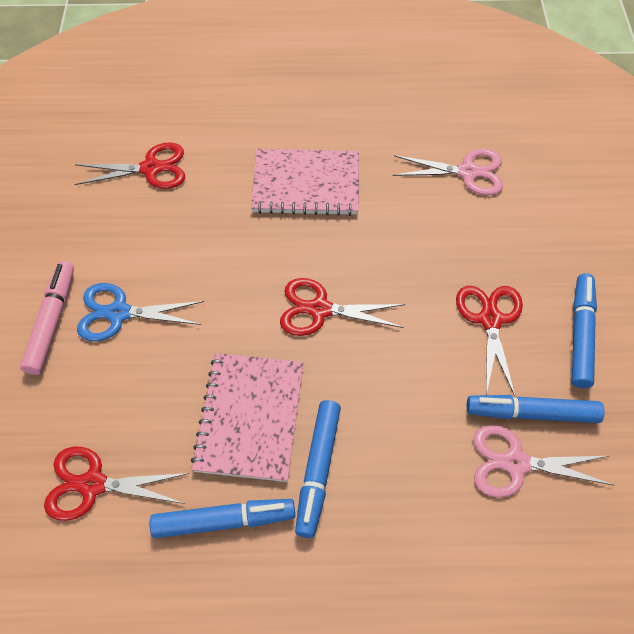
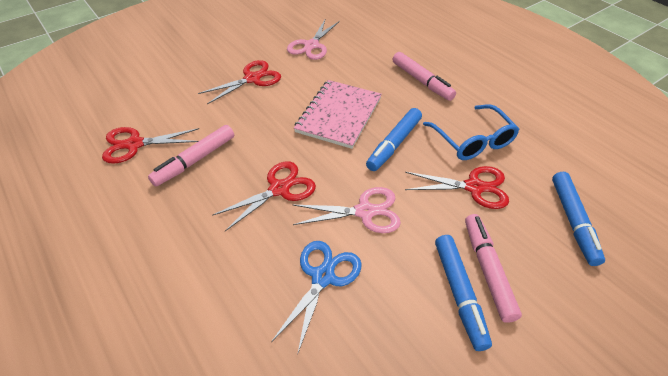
blue glasses: none = 0 -> [423,104,520,160] = 1
blue marker: [150,499,295,538] [295,400,341,538] [467,395,605,423] [572,273,597,388] = 4 -> [366,108,422,171] [435,235,492,351] [552,172,605,266] = 3
pink marker: [20,261,74,375] = 1 -> [148,125,234,186] [393,52,456,101] [465,214,522,323] = 3
pink notebook: [191,353,304,482] [251,149,359,216] = 2 -> [294,80,382,149] = 1

